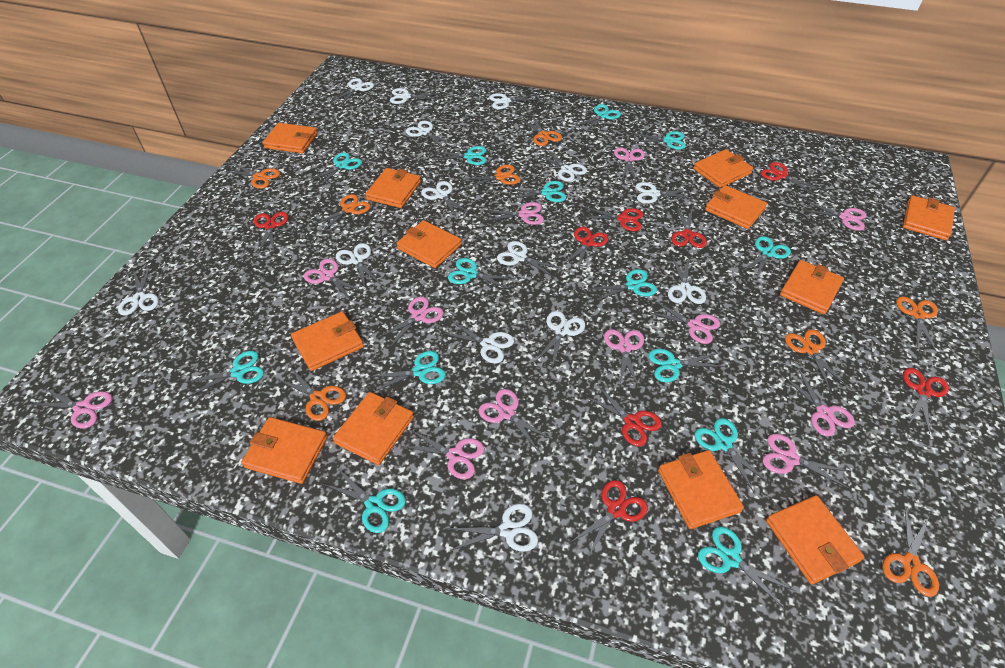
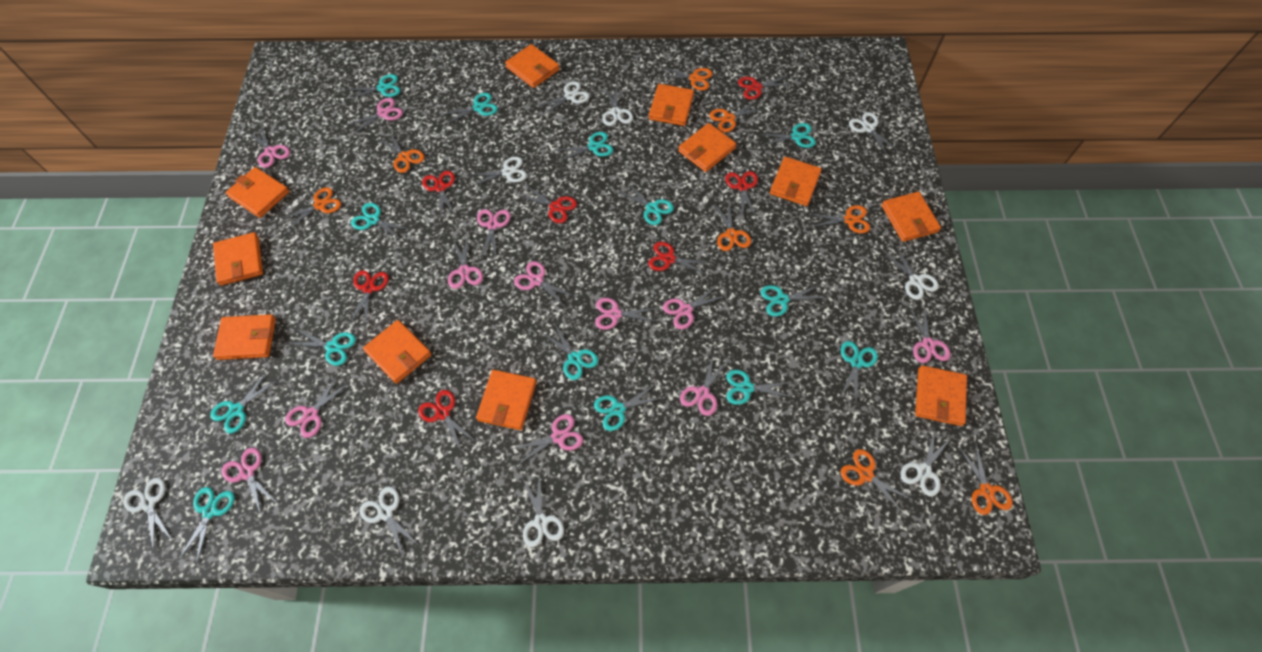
orange wallet: [241,417,328,484] [263,123,318,154] [291,311,364,371] [333,392,414,465] [365,168,421,208] [396,220,462,268] [658,450,744,529] [693,149,753,188] [705,185,767,229] [766,495,864,584] [780,260,844,314] [903,195,955,240] = 12 -> [213,232,263,286] [213,314,276,360] [226,167,290,218] [363,320,432,384] [476,370,537,430] [505,44,560,88] [649,84,694,126] [678,123,736,172] [770,157,822,206] [881,192,941,242] [915,365,967,426] = 11
red scissors: [254,212,289,253] [563,227,608,270] [571,480,648,559] [582,207,643,231] [585,384,662,447] [671,207,707,248] [761,162,821,195] [903,368,949,434] = 8 -> [350,271,389,324] [418,390,475,450] [422,171,456,216] [519,185,577,223] [648,242,712,275] [725,171,758,219] [738,75,794,100] = 7
white scissors: [118,265,159,316] [332,78,374,105] [336,243,381,287] [390,88,440,104] [406,121,454,149] [421,181,469,218] [442,321,514,364] [447,504,538,552] [489,93,537,109] [497,241,562,278] [535,311,585,369] [536,149,587,182] [636,182,695,204] [668,257,706,304] = 14 -> [123,478,173,551] [360,487,420,558] [469,157,527,187] [522,472,564,547] [535,81,590,116] [602,86,633,126] [849,112,899,156] [883,246,939,300] [900,429,952,497] = 9

